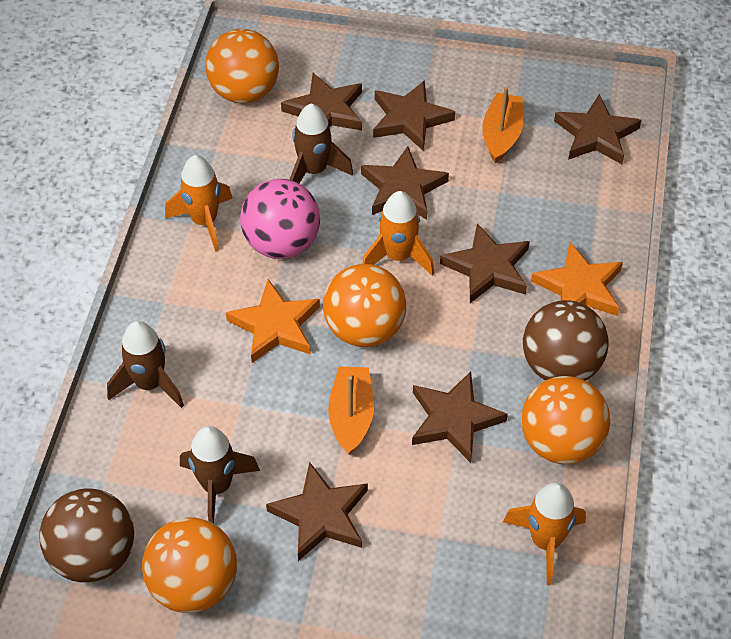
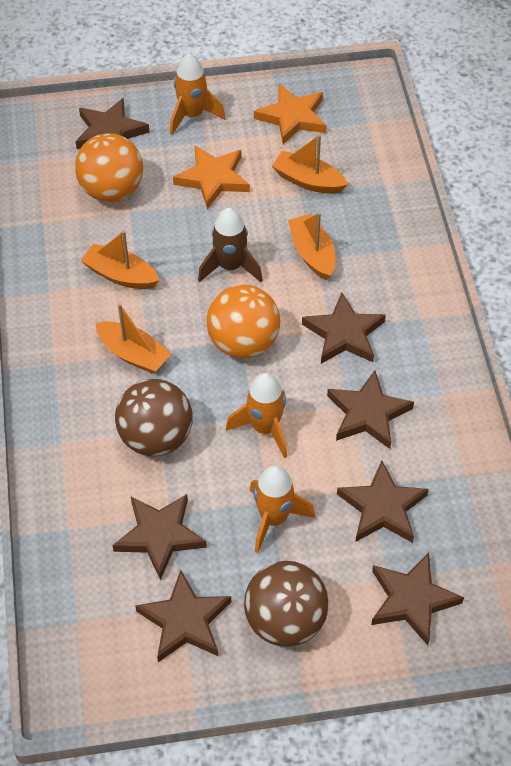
brown rocket: [107,321,184,408] [180,426,260,524] [290,103,353,183] = 3 -> [198,208,263,282] = 1
orange ball: [142,518,237,613] [205,29,279,103] [323,264,406,347] [521,376,610,464] = 4 -> [75,133,143,202] [206,285,280,359] = 2
orange boat: [328,366,374,455] [482,87,523,163] = 2 -> [81,230,159,289] [95,303,172,374] [272,134,348,194] [288,212,335,280] = 4
pink ball: [240,179,320,259] = 1 -> none = 0

